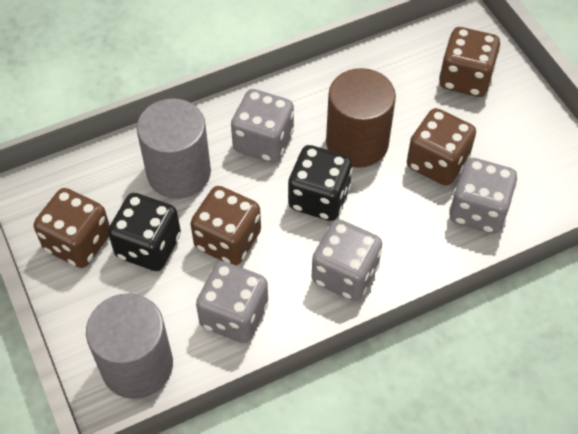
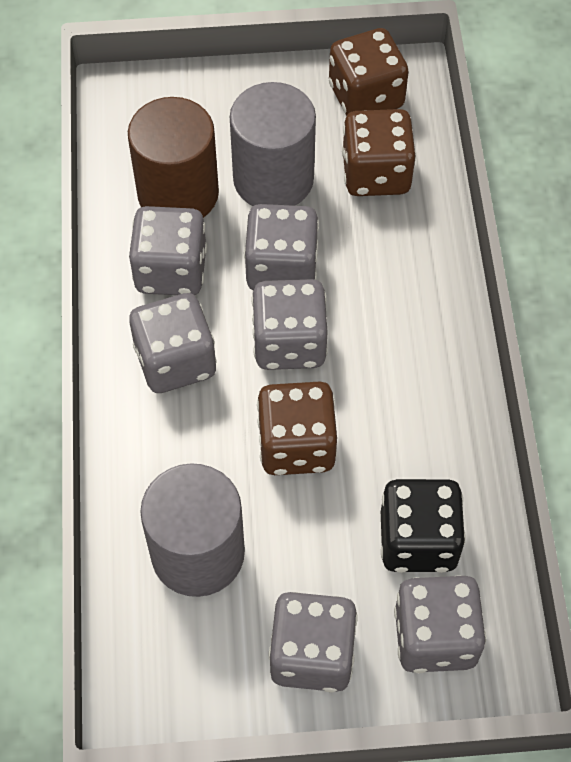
black dice: [108,193,181,271] [288,145,353,221] = 2 -> [381,479,466,573] = 1
brown dice: [34,188,110,268] [190,186,261,266] [407,108,476,186] [439,27,501,97] = 4 -> [257,382,337,475] [329,28,409,116] [342,109,416,196] = 3
grey dice: [196,261,268,343] [231,89,294,163] [312,220,383,301] [449,158,517,234] = 4 -> [129,206,207,295] [129,293,217,393] [244,204,319,290] [251,279,328,370] [269,592,358,692] [394,575,486,673] = 6

